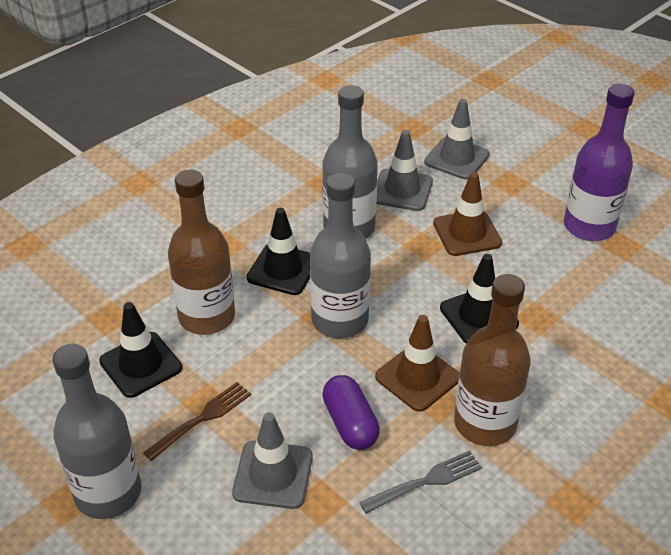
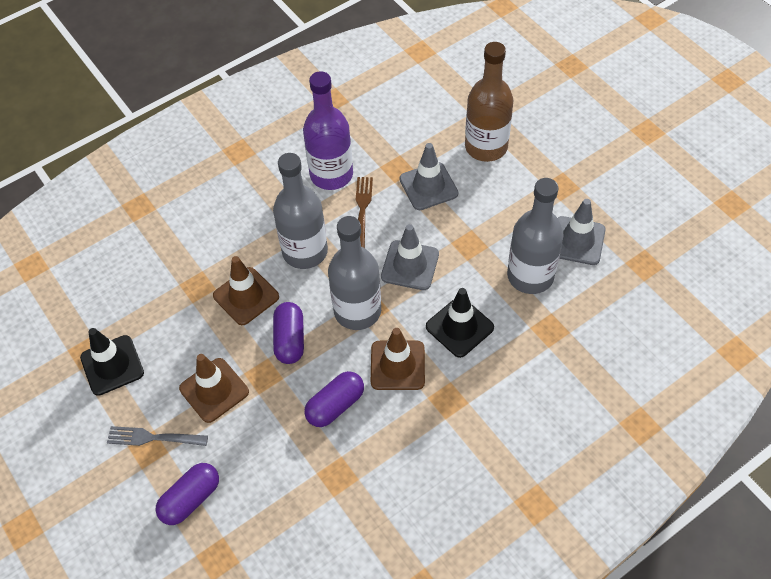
black traffic cone: [99,302,182,398] [247,208,310,295] [440,254,519,344] = 3 -> [80,328,144,396] [426,288,494,358] = 2
brown bottle: [168,170,235,335] [454,274,531,446] = 2 -> [465,42,514,162] = 1
brown traffic cone: [375,315,459,412] [433,172,502,256] = 2 -> [179,354,249,423] [213,256,279,325] [371,328,425,390] = 3
purple capsule: [322,375,380,450] = 1 -> [156,463,219,525] [273,302,304,364] [304,371,364,427] = 3

